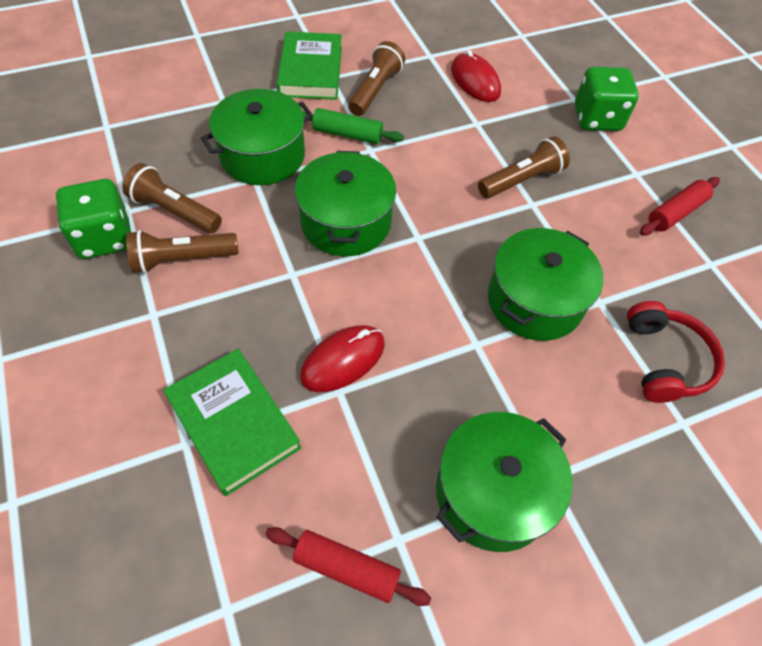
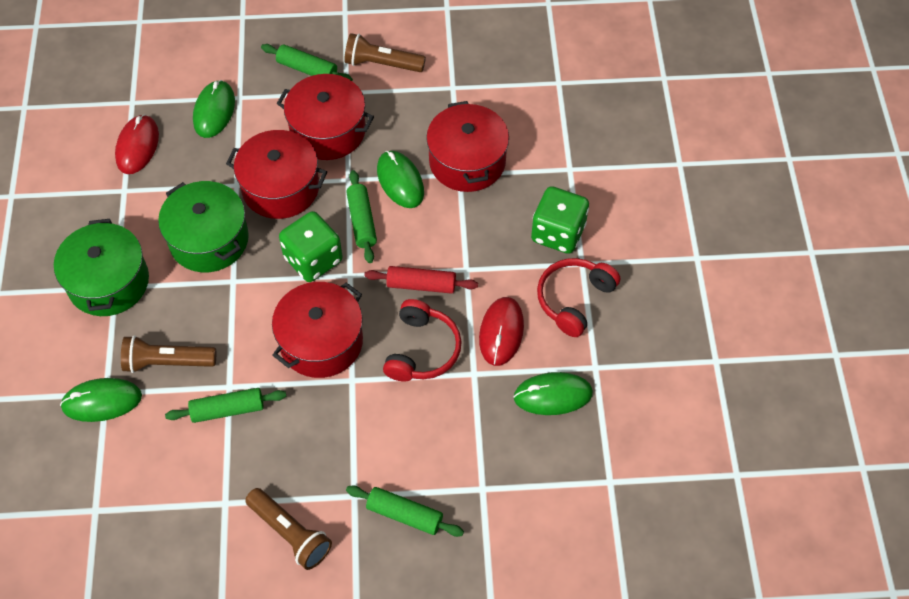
brown flashlight: [122,163,222,233] [126,230,239,274] [348,41,405,116] [478,136,570,198] = 4 -> [121,336,216,373] [245,488,332,570] [344,33,426,72] = 3
green book: [164,349,301,496] [277,31,342,100] = 2 -> none = 0
green mouse: none = 0 -> [60,378,142,422] [193,80,235,138] [377,151,424,208] [513,372,593,415] = 4
green pot: [201,89,313,185] [295,151,396,256] [436,412,572,552] [488,228,603,341] = 4 -> [54,219,149,316] [158,181,249,272] = 2
green rolling pin: [303,108,404,144] = 1 -> [165,388,286,423] [261,44,353,81] [346,170,377,263] [346,485,464,537] = 4
red headphones: [627,301,725,403] = 1 -> [383,299,462,381] [537,258,620,337] = 2
red pot: none = 0 -> [226,130,327,219] [272,282,363,378] [277,74,374,160] [426,101,509,192] = 4
red rolling pin: [265,527,431,606] [640,177,720,236] = 2 -> [364,266,478,294] = 1

